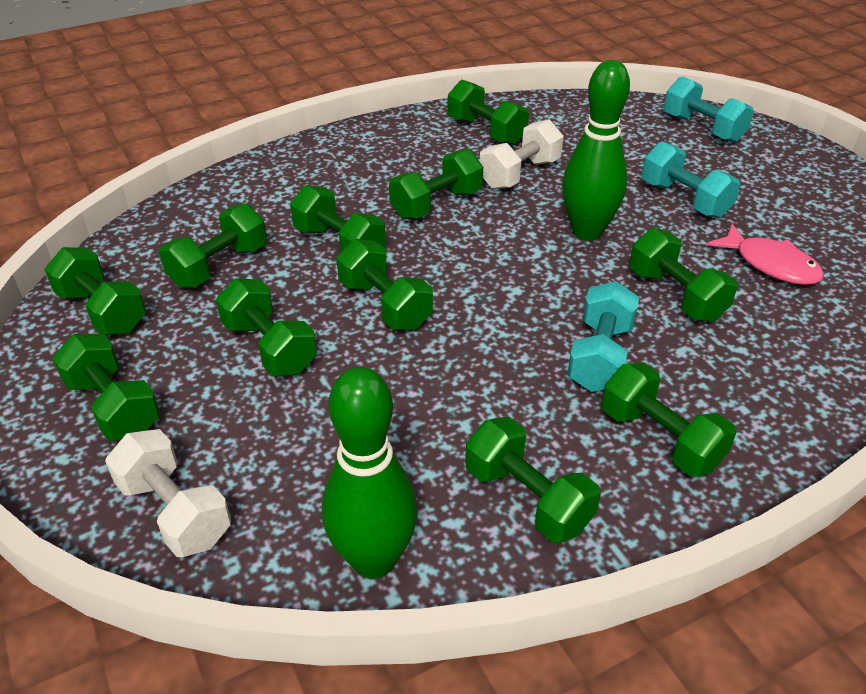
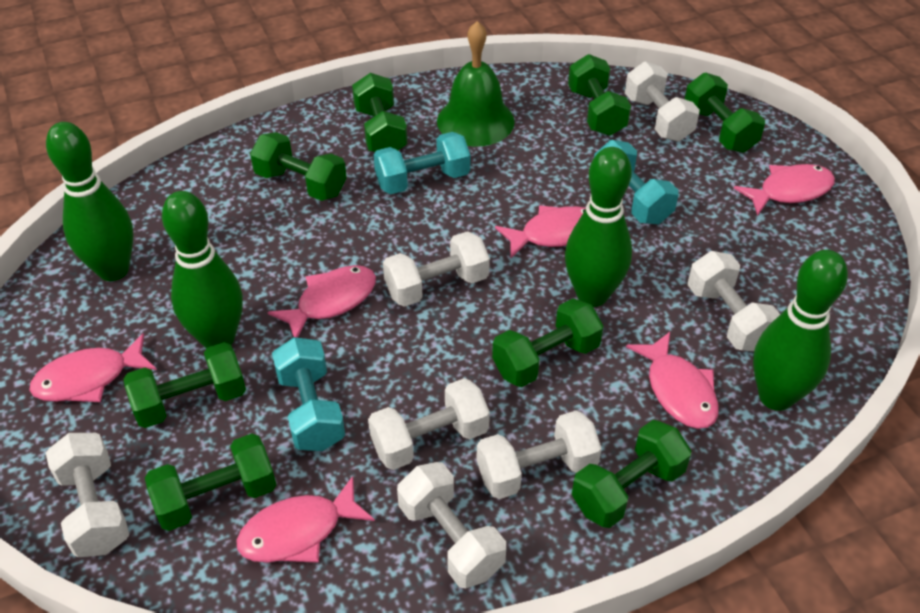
green bell: none = 0 -> [437,21,515,147] = 1
green bowling pin: [322,367,418,579] [562,60,630,241] = 2 -> [46,122,133,281] [162,191,243,349] [565,147,632,307] [753,250,848,411] = 4
green dumbbell: [44,247,146,335] [52,334,160,441] [159,203,267,288] [216,278,317,376] [290,185,386,252] [337,239,433,330] [389,149,483,219] [448,80,529,145] [465,417,601,543] [601,363,737,477] [629,228,738,322] = 11 -> [124,342,246,428] [145,434,276,531] [250,132,347,201] [352,73,408,152] [492,298,603,387] [568,54,631,136] [572,420,691,528] [685,73,765,153] = 8
pink fish: [707,224,824,285] = 1 -> [29,333,157,402] [236,476,375,563] [268,265,376,338] [495,205,586,258] [626,332,719,429] [733,164,835,216] = 6
white dumbbell: [105,429,231,557] [480,119,564,189] = 2 -> [45,433,129,557] [368,378,490,470] [383,231,490,307] [397,462,506,588] [476,410,602,499] [625,62,700,142] [687,251,780,351] = 7

